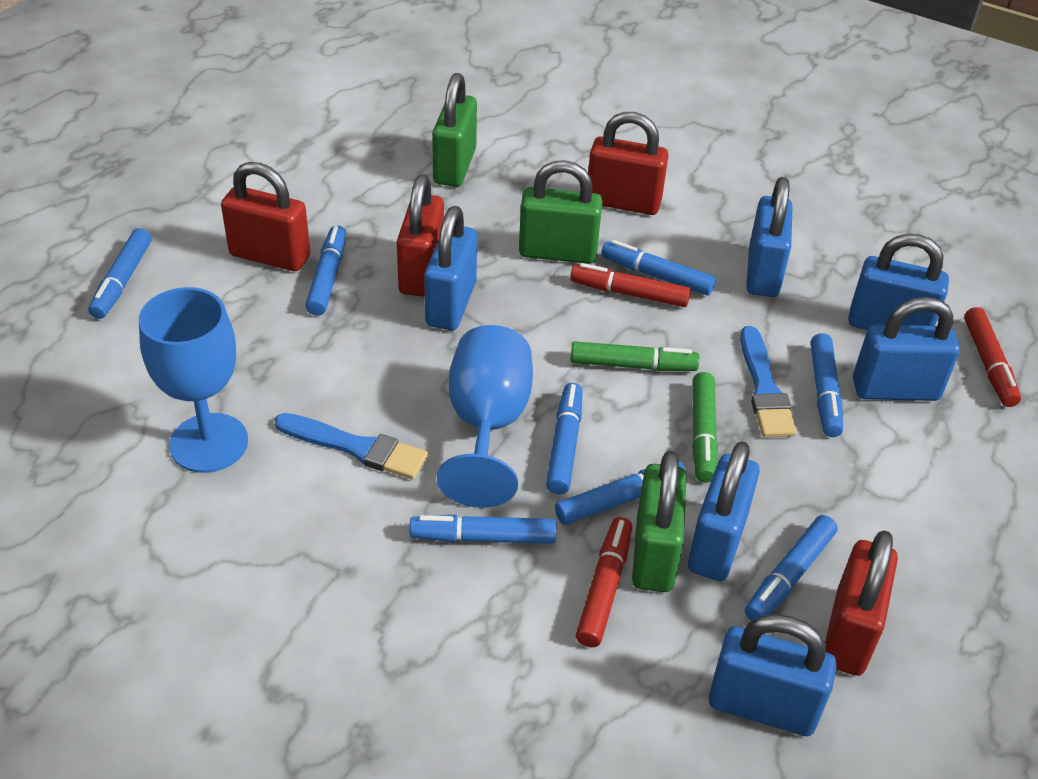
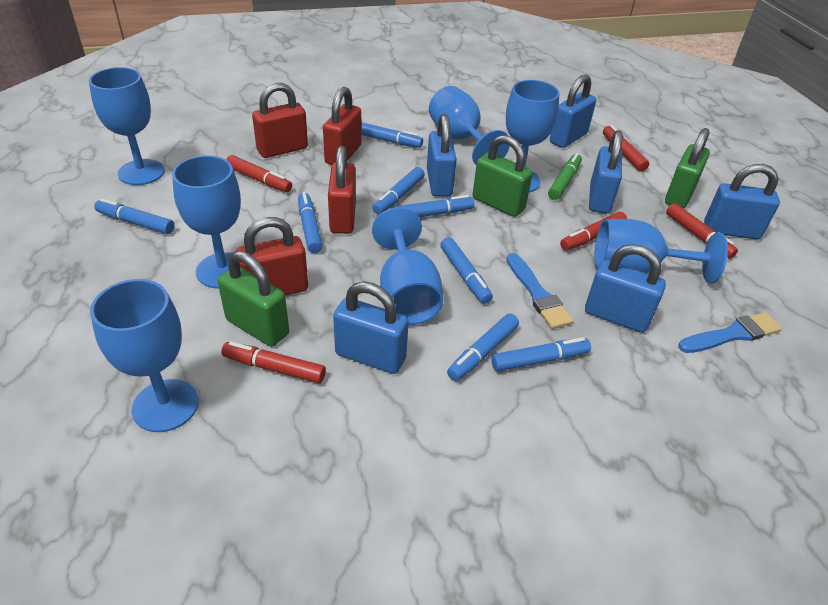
blue goblet: [139,287,248,473] [437,325,533,508] = 2 -> [89,67,165,185] [90,279,199,432] [172,155,241,289] [372,207,443,325] [429,86,510,165] [506,80,559,192] [594,219,728,284] = 7
green marker: [571,341,700,371] [692,372,718,482] = 2 -> [548,153,582,200] = 1
red marker: [570,263,691,307] [576,517,632,647] [964,307,1021,407] = 3 -> [222,341,326,383] [226,155,292,192] [560,212,627,251] [603,125,649,171] [666,203,738,259] = 5

